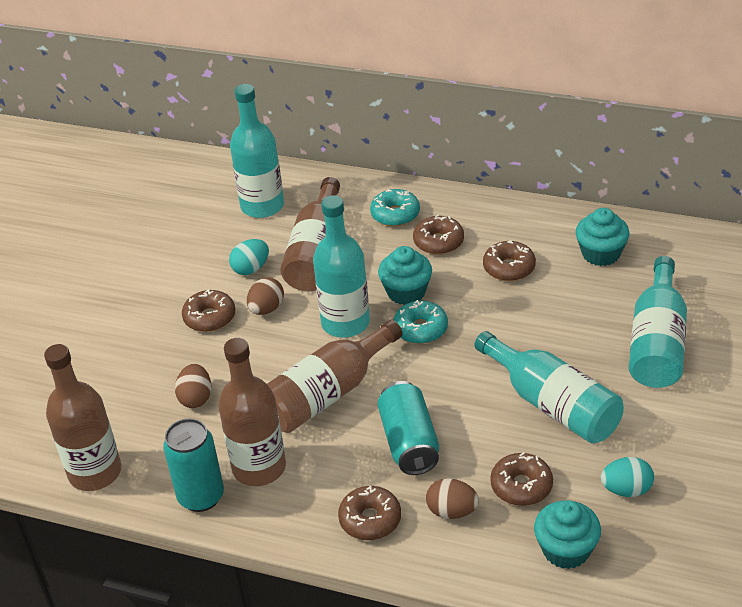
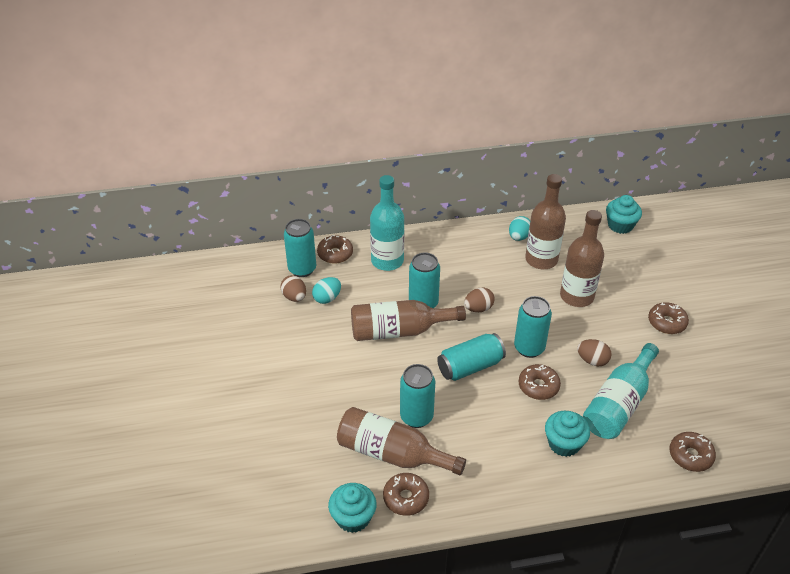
turquoise bottle: [230,84,284,218] [313,195,370,338] [474,331,624,444] [629,256,687,388] = 4 -> [370,175,404,271] [583,343,659,439] = 2
turquoise can: [163,418,224,512] [377,381,439,475] = 2 -> [284,219,316,277] [400,364,435,428] [409,252,440,308] [437,333,506,381] [514,296,552,358] = 5
turquoise donut: [370,189,420,226] [393,300,448,344] = 2 -> none = 0

